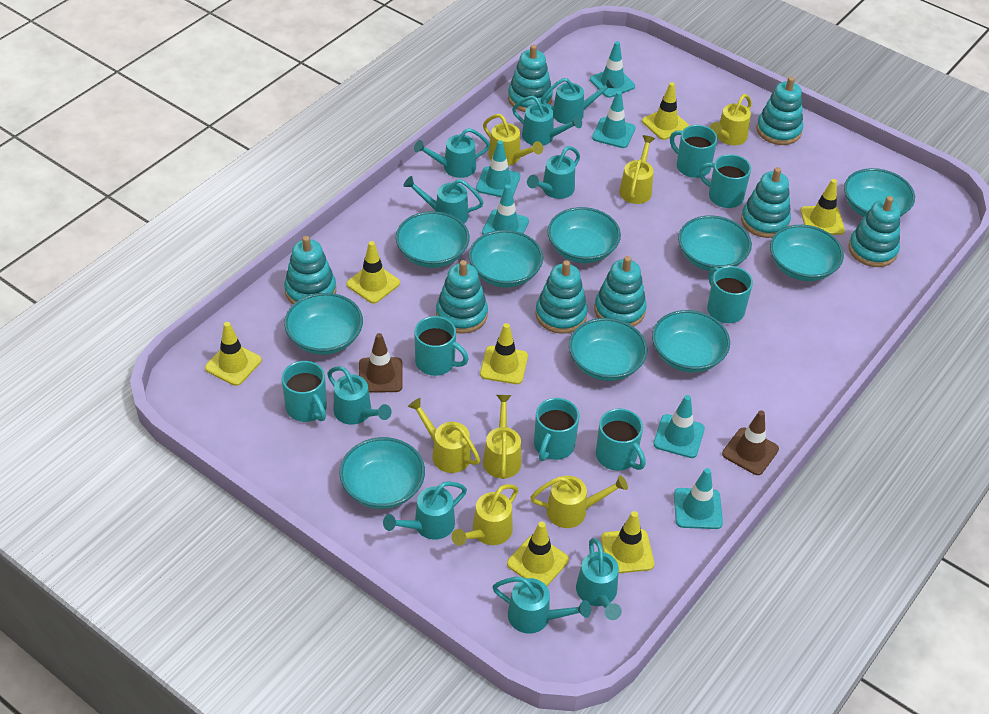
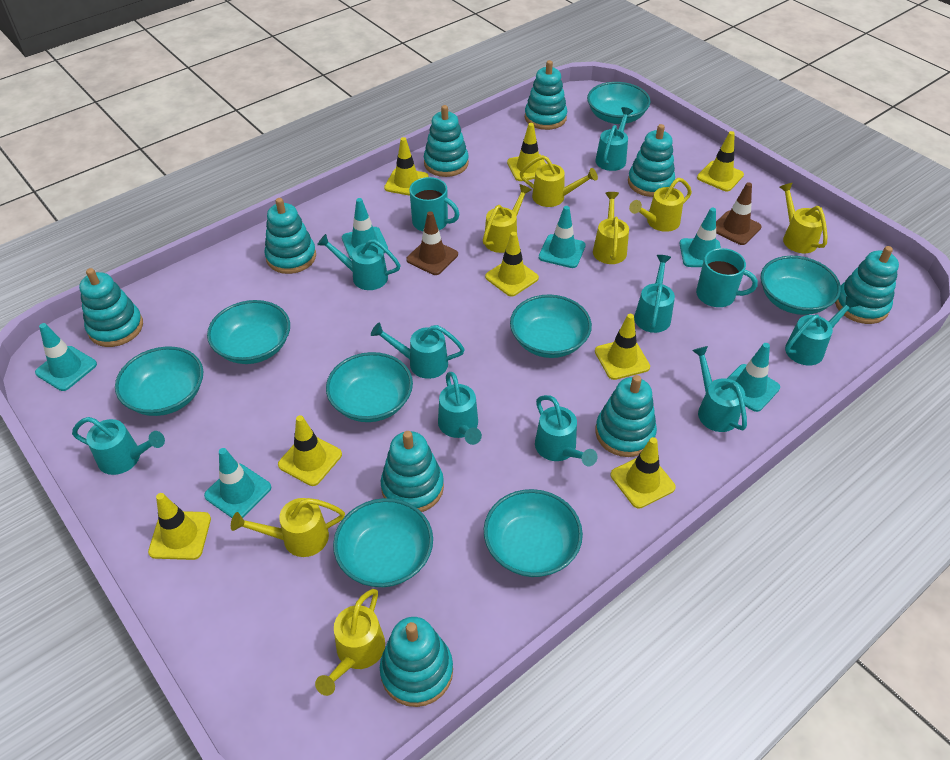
turquoise bowl: [284,293,363,355] [339,437,425,509] [396,211,470,268] [469,230,543,288] [548,207,621,263] [569,318,647,381] [652,310,730,372] [678,215,752,271] [770,225,844,281] [844,168,915,217] = 10 -> [115,346,203,416] [207,300,290,364] [326,352,413,422] [333,498,433,587] [484,489,583,577] [510,294,592,358] [587,82,651,124] [760,256,841,315] = 8
turquoise mug: [282,361,327,422] [414,316,469,376] [534,398,580,461] [596,409,646,471] [670,125,717,178] [699,154,751,208] [707,266,753,323] = 7 -> [409,177,460,232] [696,248,758,307] = 2
turquoise stacking toy: [284,236,336,304] [436,260,488,334] [508,44,553,112] [535,260,588,334] [594,256,647,327] [741,167,791,238] [757,77,803,145] [848,196,900,267] = 8 -> [79,268,143,347] [265,198,316,274] [380,617,453,707] [381,431,444,512] [424,105,469,177] [525,60,567,130] [595,375,657,457] [628,124,675,197] [835,246,899,324] = 9
yellow traffic cone: [205,322,262,386] [347,241,400,304] [480,323,528,384] [507,521,569,586] [601,511,654,573] [642,82,689,140] [801,179,845,235] = 7 -> [148,493,211,560] [278,415,342,486] [384,137,429,196] [485,232,539,297] [507,123,546,181] [595,314,650,380] [611,437,676,509] [697,131,744,191] = 8

